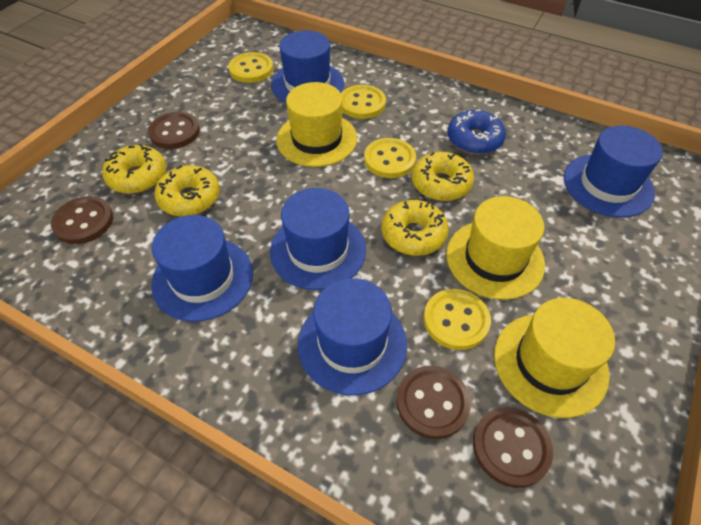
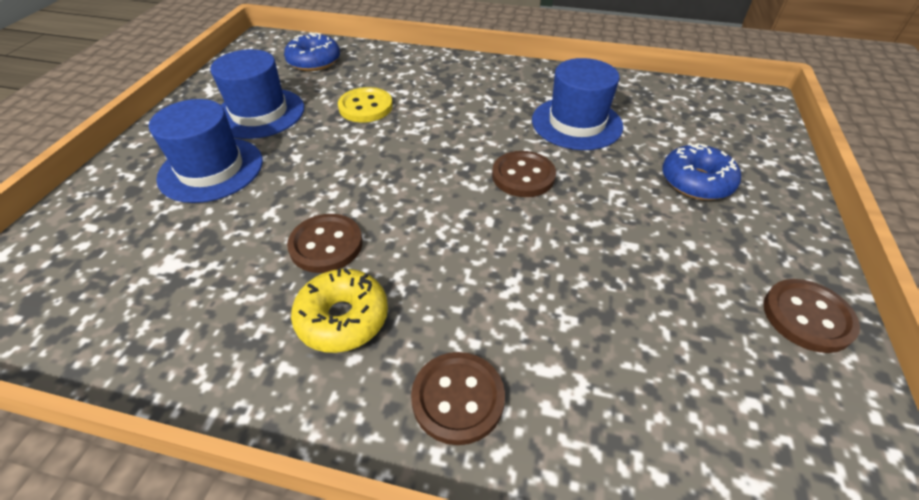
blue donut: [447,109,506,154] = 1 -> [284,32,340,71] [662,143,741,200] = 2
blue hat: [151,215,253,322] [270,188,366,290] [271,30,344,103] [298,278,407,395] [564,126,663,218] = 5 -> [149,99,263,203] [210,49,304,139] [532,58,623,150] = 3
yellow button: [228,52,273,83] [341,85,386,119] [364,138,416,178] [424,289,491,350] = 4 -> [338,87,393,122] = 1
yellow donut: [102,144,166,194] [154,165,220,216] [382,200,449,256] [412,152,474,201] = 4 -> [291,268,388,353] = 1
yellow hat: [276,82,357,167] [446,196,545,300] [494,298,615,418] = 3 -> none = 0

